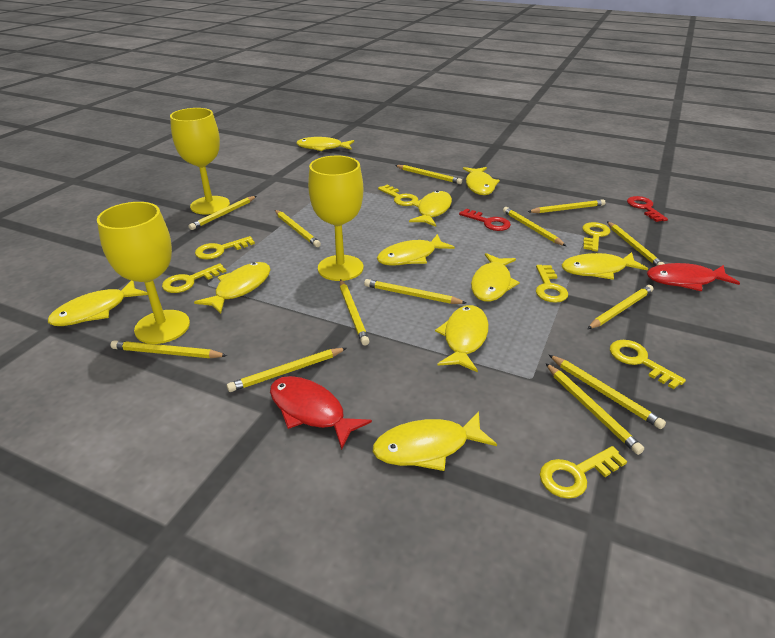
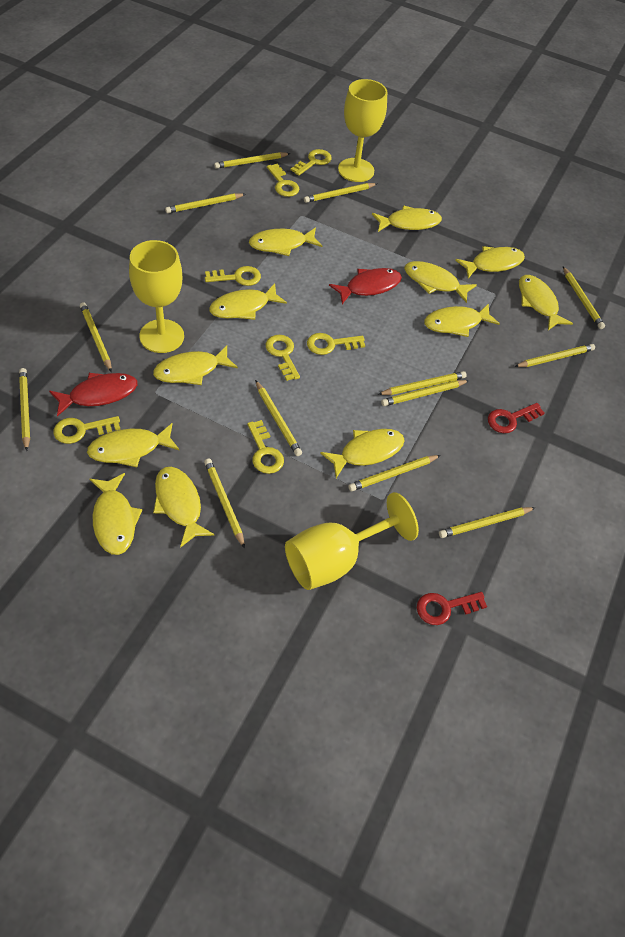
yellow fish: [48,281,148,326] [194,262,271,314] [296,137,354,151] [373,411,497,471] [377,234,455,266] [409,191,452,227] [435,305,489,372] [463,167,500,195] [471,253,520,302] [561,252,648,280] = 10 -> [87,423,179,467] [89,473,142,555] [153,345,238,385] [153,467,215,548] [209,283,287,320] [249,227,322,256] [320,429,405,478] [372,206,442,232] [404,261,477,303] [424,303,500,337] [455,246,525,278] [519,275,573,330] = 12

